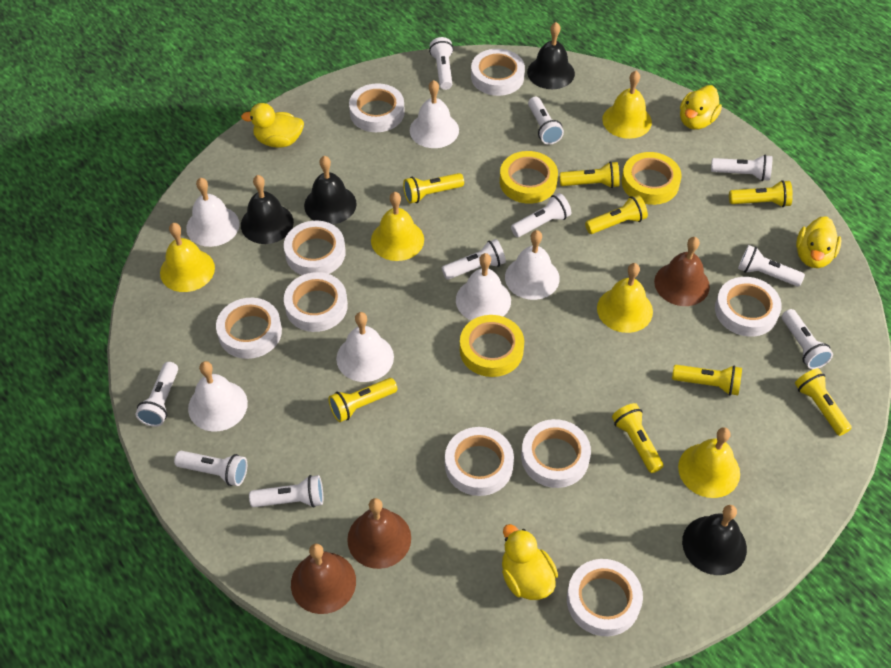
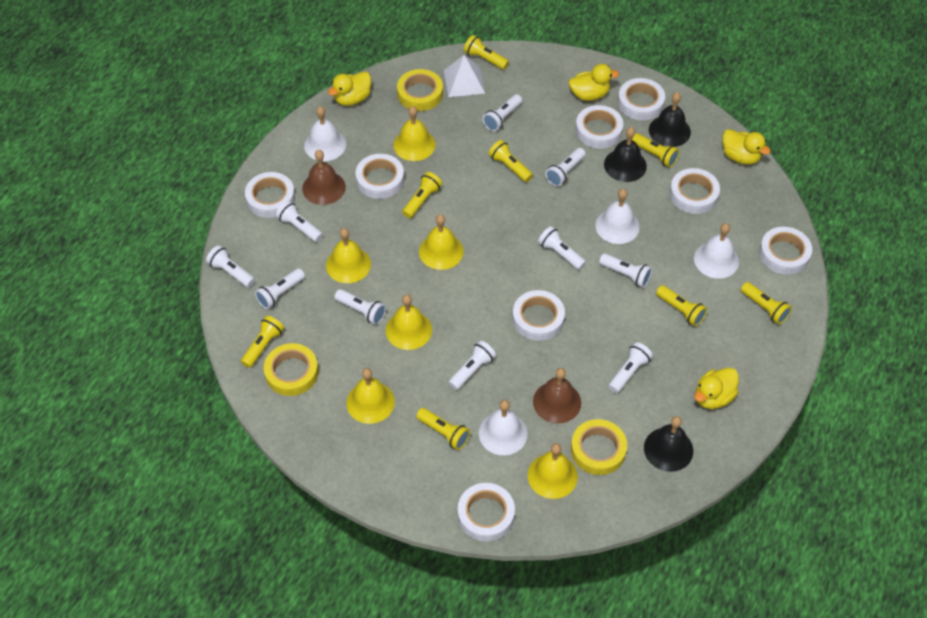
black bell: [241,175,294,244] [304,156,357,224] [527,22,575,89] [682,505,747,575] = 4 -> [604,127,647,182] [644,416,693,472] [649,92,691,147] = 3
brown bell: [291,544,356,614] [347,498,411,569] [654,237,710,306] = 3 -> [302,150,346,205] [533,368,581,424] = 2
white bell: [186,178,240,247] [188,361,248,432] [336,312,394,382] [410,80,459,148] [456,253,511,321] [505,230,560,300] = 6 -> [304,106,346,161] [479,400,528,455] [595,189,640,244] [694,223,739,279] = 4
white pyramid: none = 0 -> [444,55,485,97] = 1
white tape: [216,298,282,359] [284,221,346,275] [284,272,348,332] [349,83,405,132] [445,427,514,496] [471,49,525,96] [521,419,591,488] [567,559,643,636] [715,277,782,337] = 9 -> [245,172,295,218] [356,154,404,199] [458,483,515,541] [512,290,565,341] [576,105,623,148] [618,78,665,120] [670,168,720,214] [759,227,812,275] = 8
yellow bell: [160,223,215,292] [371,192,424,261] [597,263,653,333] [602,71,652,139] [678,427,740,498] = 5 -> [326,228,371,283] [346,368,395,424] [386,294,432,350] [393,106,436,161] [419,214,464,270] [528,443,578,499] = 6

